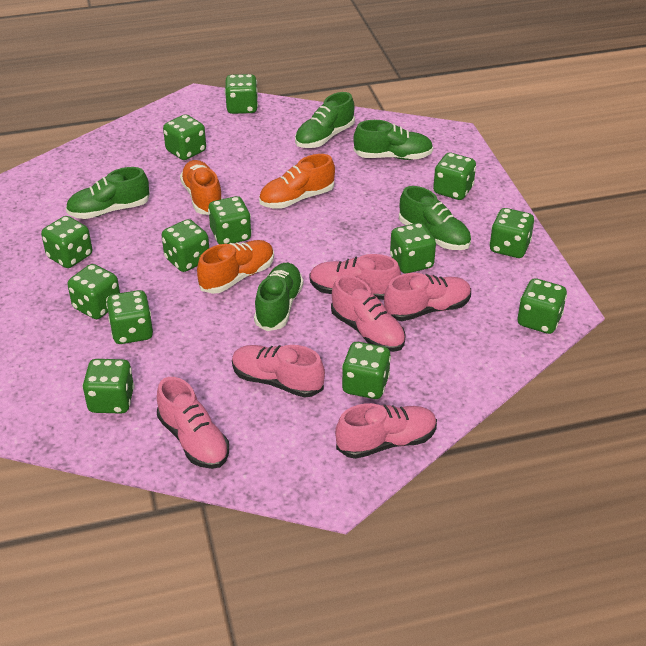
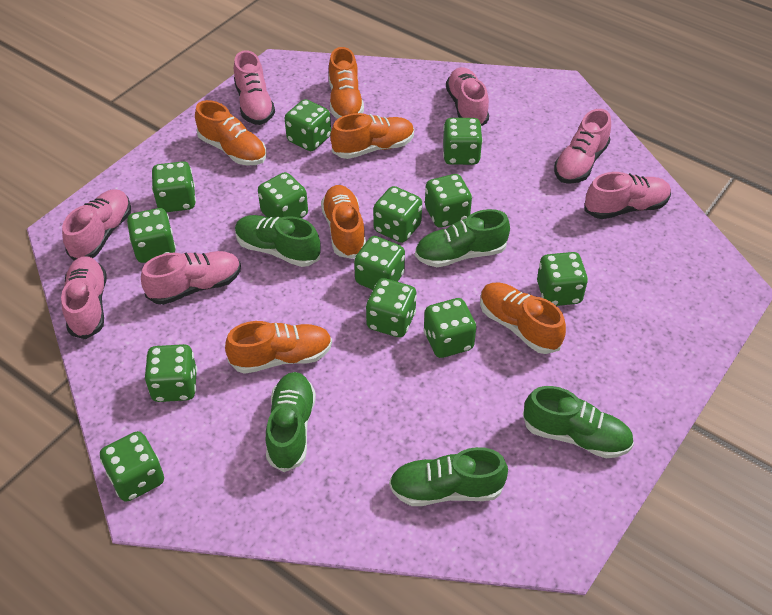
orange shoe: [180,160,222,215] [197,240,274,294] [259,154,335,209] = 3 -> [195,100,266,165] [225,321,332,374] [321,185,366,259] [329,47,364,119] [330,113,414,159] [480,283,566,354] = 6
pink shoe: [157,377,229,469] [232,345,325,398] [309,254,401,300] [331,275,406,352] [335,403,437,459] [384,273,471,321] = 6 -> [61,256,107,339] [62,189,131,261] [141,251,241,305] [234,50,275,125] [446,67,489,126] [554,109,611,184] [585,172,671,219] = 7

